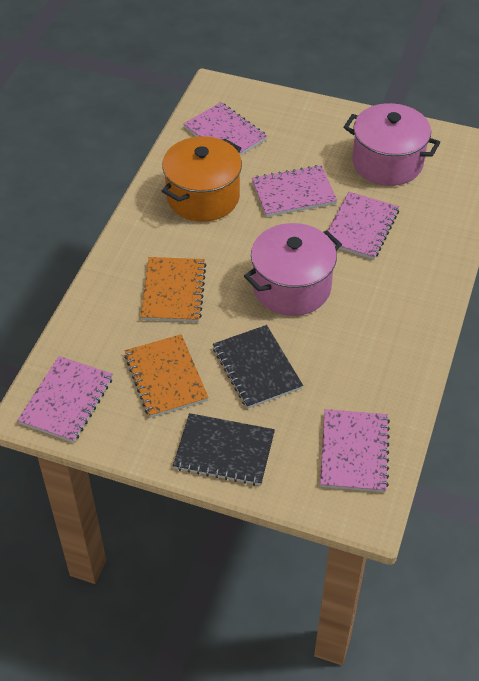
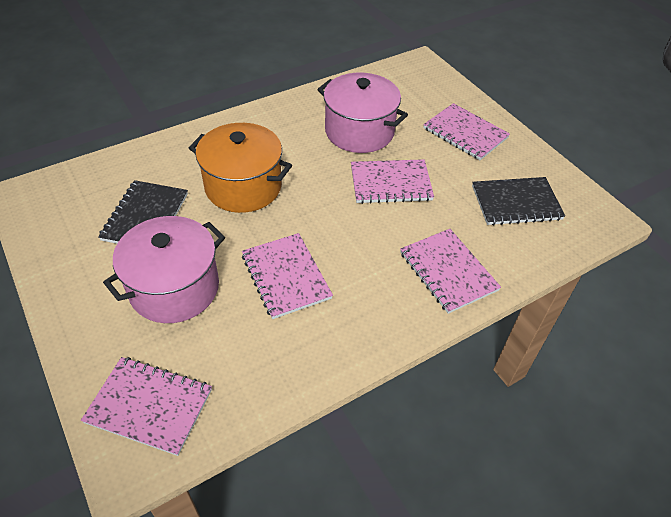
orange notebook: [124,334,209,418] [140,257,206,322] = 2 -> none = 0

